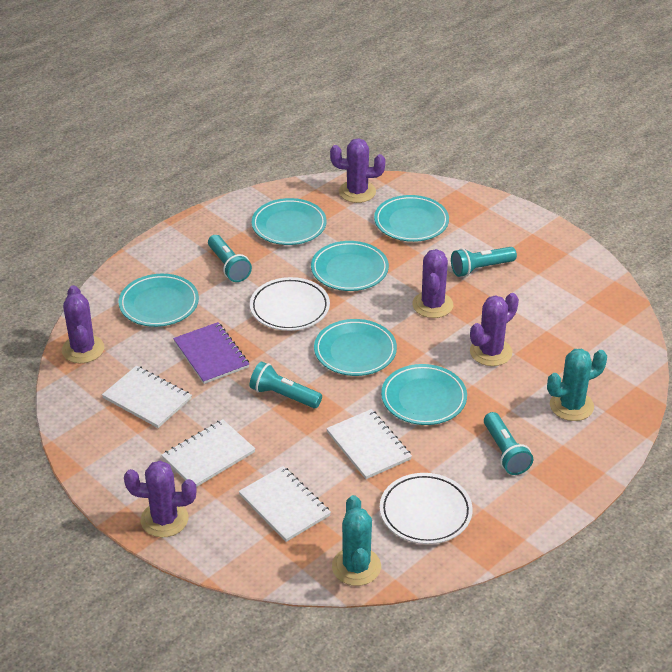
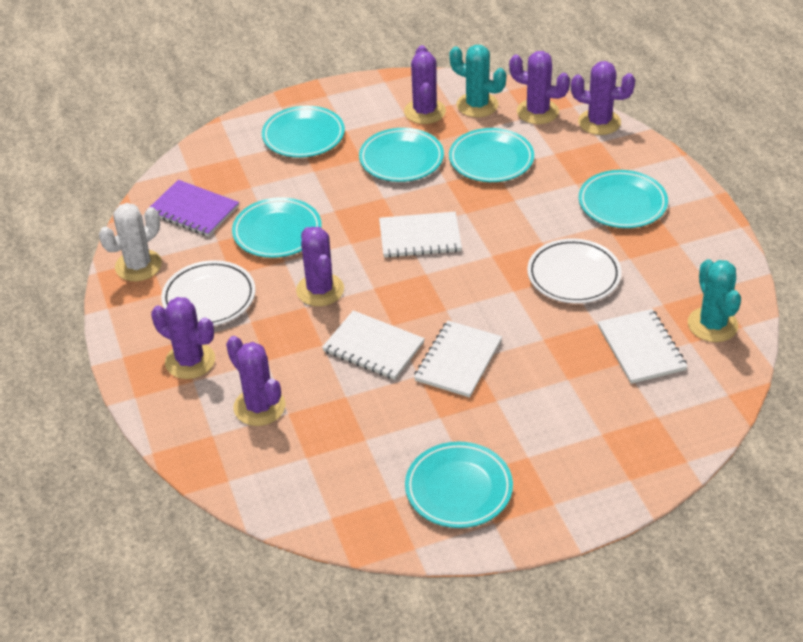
purple cactus: [62,285,104,363] [124,461,197,538] [330,138,386,203] [412,249,453,318] [470,293,519,366] = 5 -> [151,297,215,379] [226,336,285,426] [296,227,344,306] [404,45,446,124] [509,51,570,124] [571,61,635,135] = 6
turquoise flashlight: [208,235,252,282] [250,362,322,408] [451,247,517,277] [484,412,533,475] = 4 -> none = 0
white cactus: none = 0 -> [99,203,162,281] = 1

